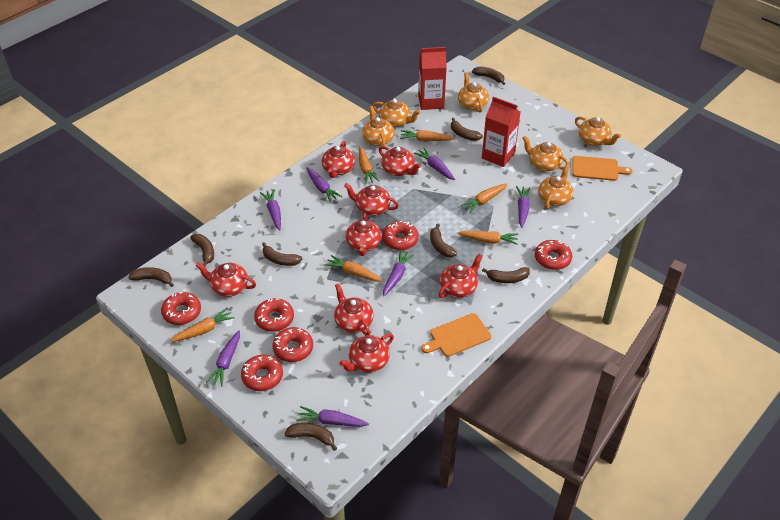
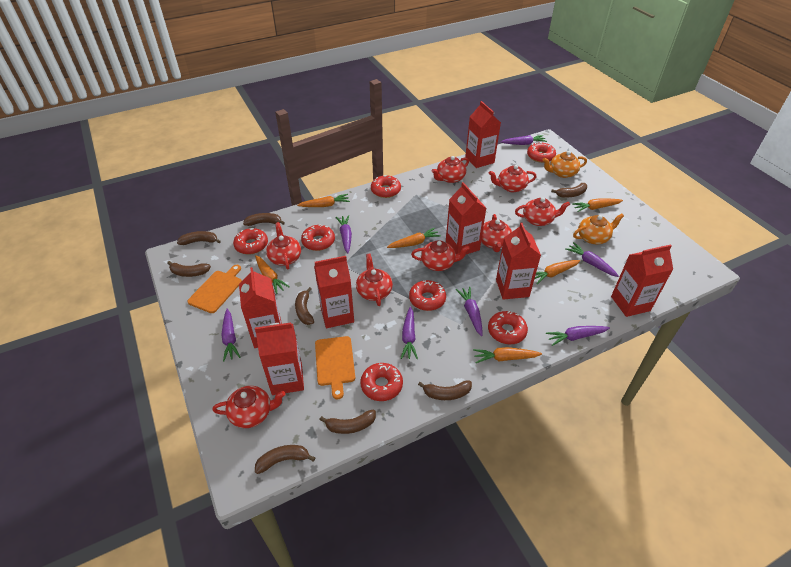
orange teapot: [362,106,394,146] [373,99,421,127] [458,72,489,113] [523,136,570,171] [538,164,573,209] [575,116,621,146] = 6 -> [543,151,587,178] [573,214,624,244] = 2
red carton: [418,47,447,110] [482,96,521,167] = 2 -> [239,267,282,348] [255,323,304,395] [314,256,354,328] [446,182,486,254] [465,101,501,168] [496,222,541,300] [611,245,673,317] = 7
red donut: [161,292,201,325] [241,355,283,391] [254,298,294,332] [273,327,313,362] [382,220,419,250] [535,240,572,270] = 6 -> [233,228,268,254] [301,224,335,251] [360,363,403,401] [371,175,401,198] [409,280,446,311] [488,311,528,344] [527,142,556,163] = 7

